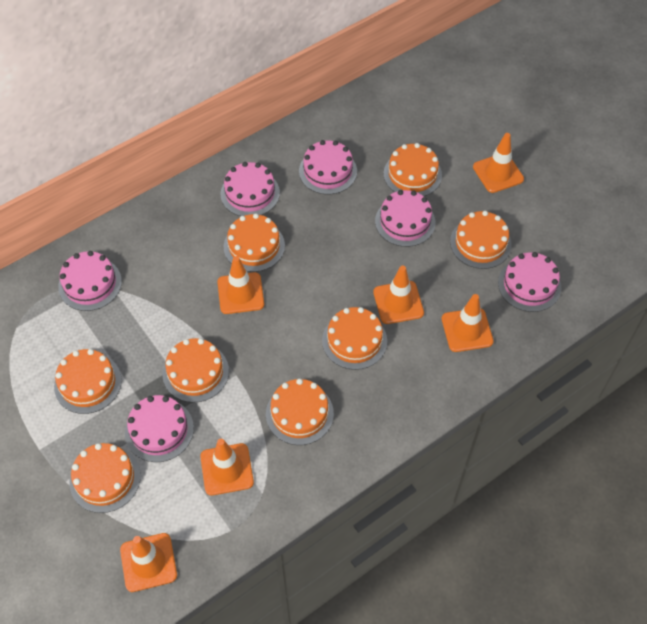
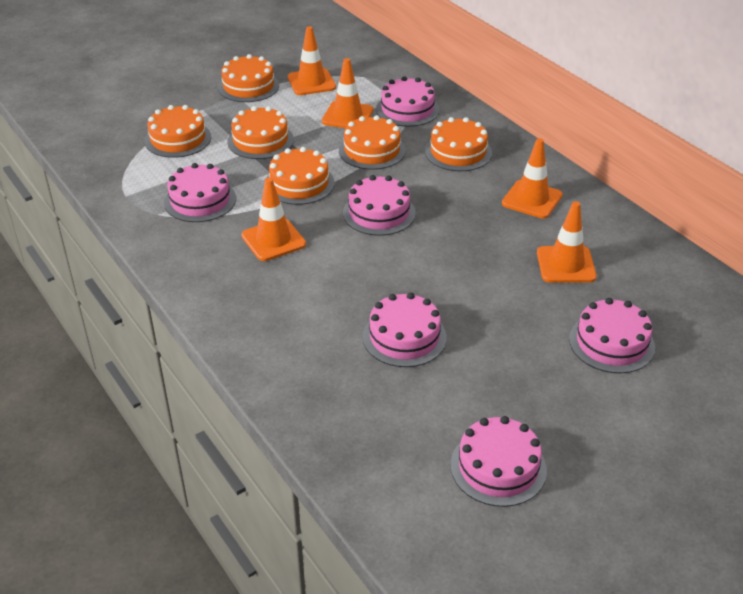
orange cake: [54,349,122,414] [69,443,141,513] [162,338,229,403] [224,213,285,272] [266,379,334,445] [322,307,387,370] [384,143,442,196] [450,211,512,269] = 8 -> [145,105,211,158] [218,54,279,102] [227,106,294,159] [267,147,335,205] [339,115,406,170] [425,117,492,171] = 6
orange traffic cone: [120,533,177,592] [200,439,254,496] [217,256,264,314] [373,266,424,324] [442,294,494,352] [473,133,524,193] = 6 -> [241,177,306,261] [288,26,336,95] [322,58,373,128] [502,138,563,218] [537,201,597,283] = 5

